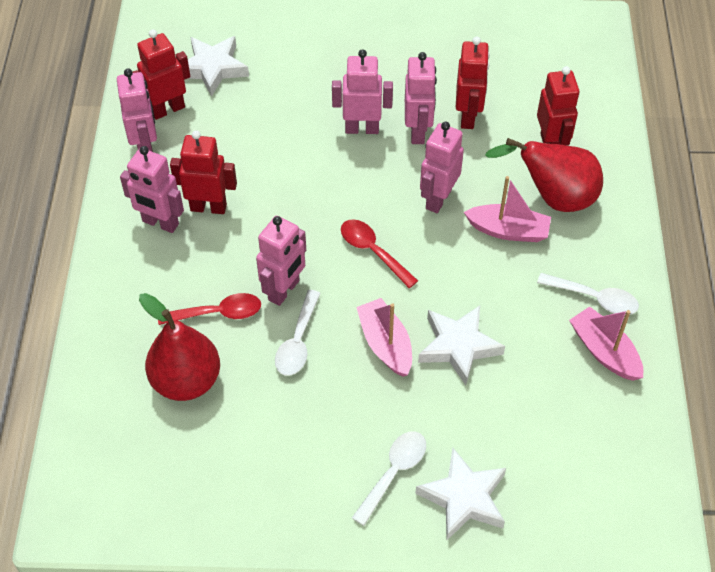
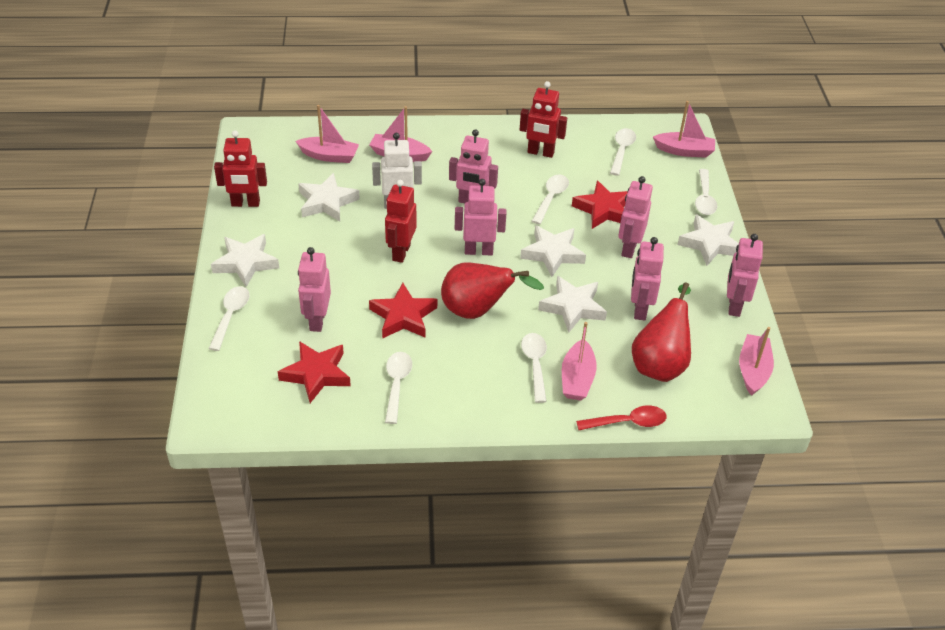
pink boat: [356,298,412,377] [464,176,551,242] [569,307,643,381] = 3 -> [296,105,359,163] [369,106,432,162] [562,322,597,401] [653,101,715,158] [739,327,774,396] = 5
red robot: [133,30,190,120] [170,130,237,214] [456,37,490,129] [537,66,579,145] = 4 -> [214,130,267,207] [385,180,417,263] [520,81,567,158] = 3
red spoon: [158,293,261,325] [341,219,418,288] = 2 -> [576,406,667,430] = 1
red star: none = 0 -> [278,341,351,403] [369,283,437,339] [572,180,628,229] = 3
white robot: none = 0 -> [372,133,422,209] = 1
white spoon: [275,290,321,376] [352,431,426,526] [537,273,639,315] = 3 -> [208,286,249,351] [385,352,412,424] [521,333,547,403] [532,175,569,224] [610,128,636,176] [695,169,717,215] = 6
white star: [188,36,249,97] [415,448,506,540] [418,305,505,385] = 3 -> [211,234,279,287] [298,173,360,221] [520,225,586,277] [538,276,607,332] [677,214,739,266] = 5

